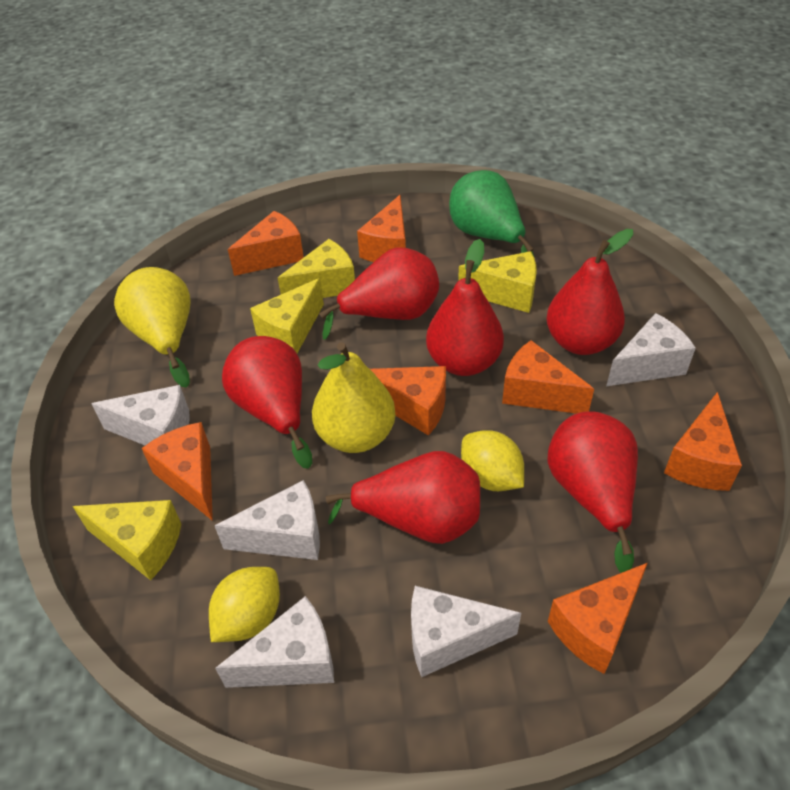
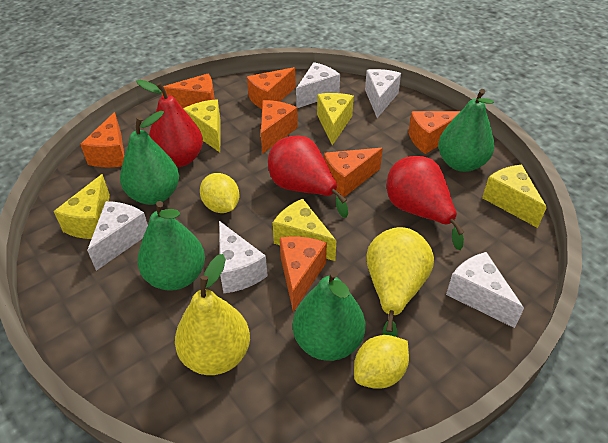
green pear: [449,170,534,256] = 1 -> [120,111,179,205] [137,201,205,291] [293,270,365,361] [438,89,494,172] = 4
red pear: [222,336,312,469] [319,248,439,339] [326,451,480,544] [426,239,504,376] [546,229,633,355] [547,411,638,573] = 6 -> [136,80,203,167] [268,135,348,218] [387,156,464,250] = 3
yellow cheese: [73,500,181,580] [250,278,324,353] [278,239,355,298] [458,251,537,313] = 4 -> [54,174,110,239] [183,99,221,152] [272,199,336,261] [317,93,354,145] [482,165,547,228] = 5

